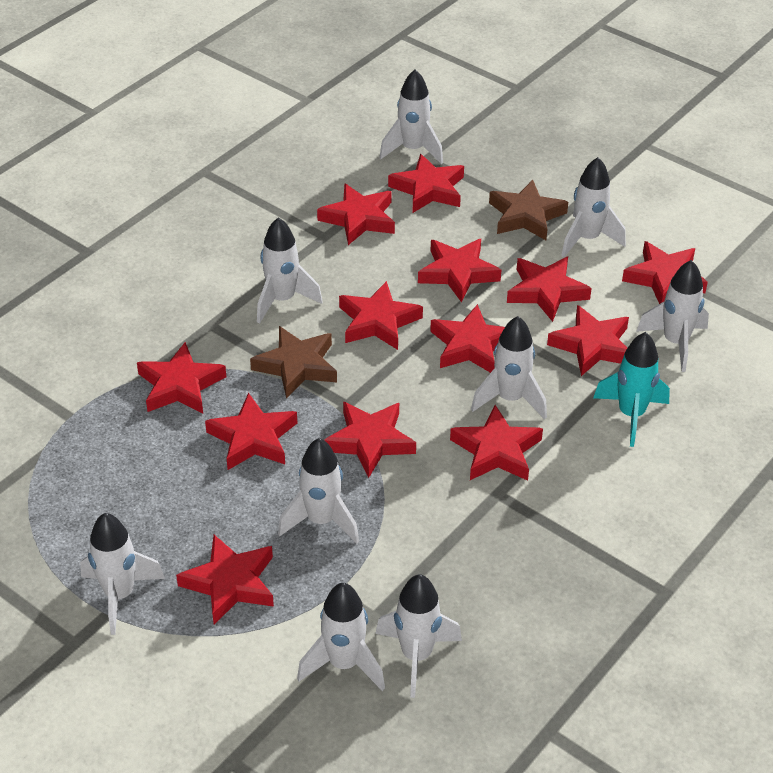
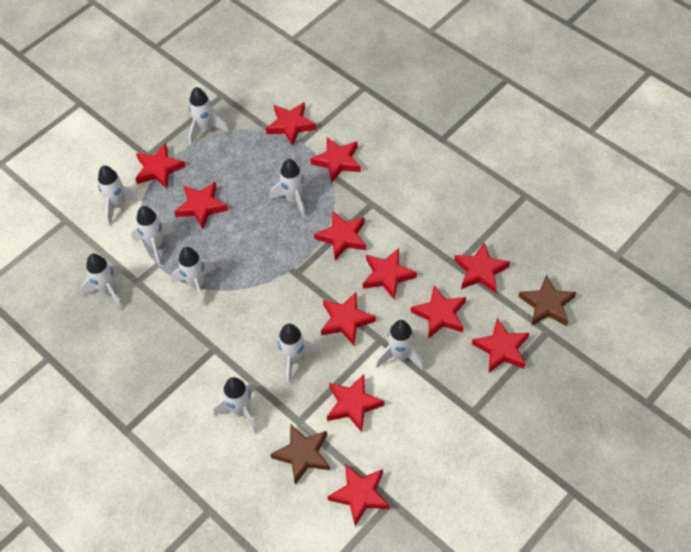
red star: [137,342,226,414] [176,535,274,625] [205,393,297,470] [317,183,395,245] [324,401,416,478] [339,281,423,350] [388,154,464,213] [418,239,501,303] [430,304,505,373] [450,405,543,481] [507,256,592,322] [547,305,629,376] [622,241,708,304] = 13 -> [135,143,186,188] [174,182,228,229] [266,102,316,146] [310,137,361,182] [314,211,366,260] [321,292,376,345] [327,374,385,432] [327,464,390,526] [363,248,417,300] [411,285,466,338] [454,243,510,293] [472,318,529,373] = 12
turquoise rocket: [593,332,670,447] = 1 -> none = 0

